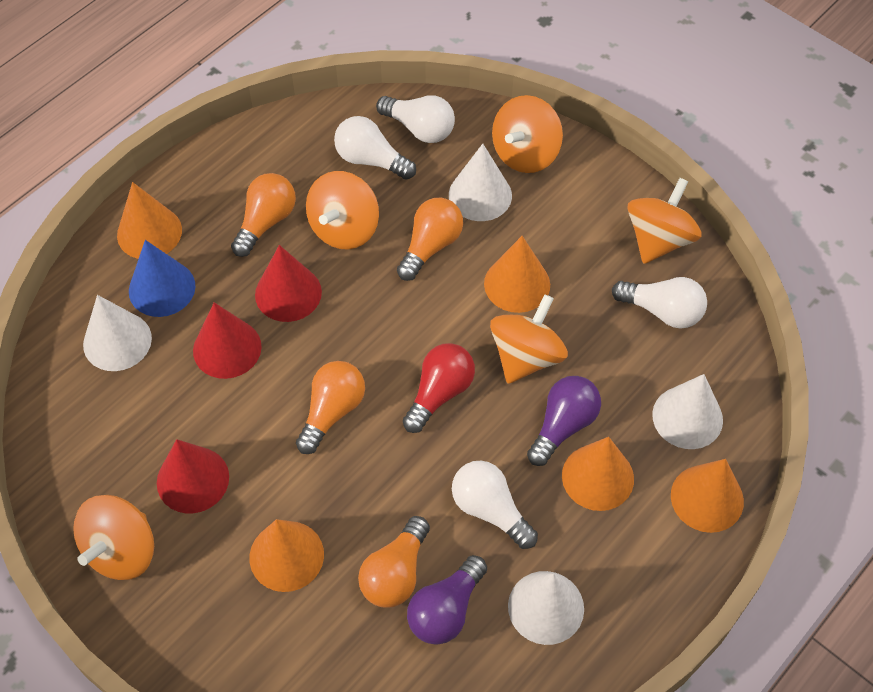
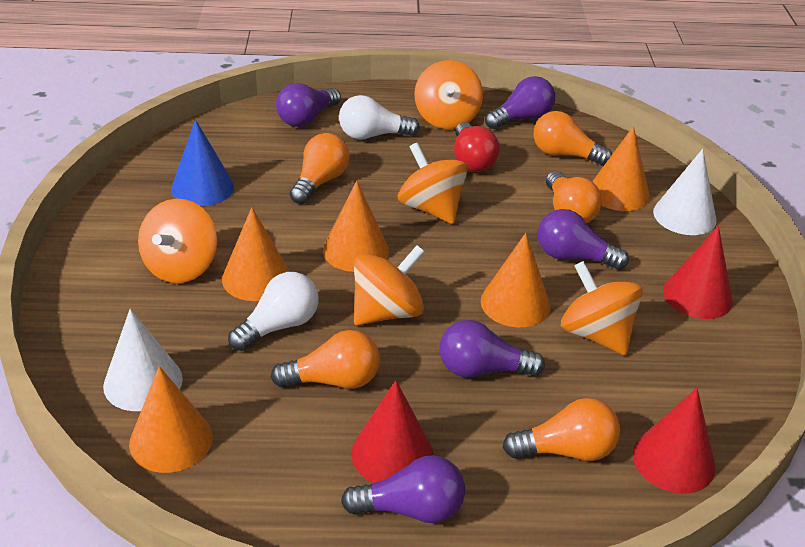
orange light bulb: [231,173,296,257] [296,361,365,454] [358,516,430,608] [397,198,463,281] = 4 -> [271,330,380,389] [290,133,350,204] [502,398,620,461] [533,111,612,166] [546,171,602,223] = 5
purple light bulb: [407,555,487,645] [527,376,601,466] = 2 -> [276,83,341,127] [341,455,465,523] [439,320,545,377] [485,76,555,129] [538,209,629,270] = 5
white cone: [83,295,152,371] [449,144,512,221] [508,571,584,645] [652,374,723,449] = 4 -> [103,309,183,411] [653,149,717,235] = 2
white light bulb: [334,116,416,180] [376,95,455,143] [452,461,538,549] [612,277,707,329] = 4 -> [228,272,319,351] [339,95,420,139] = 2

